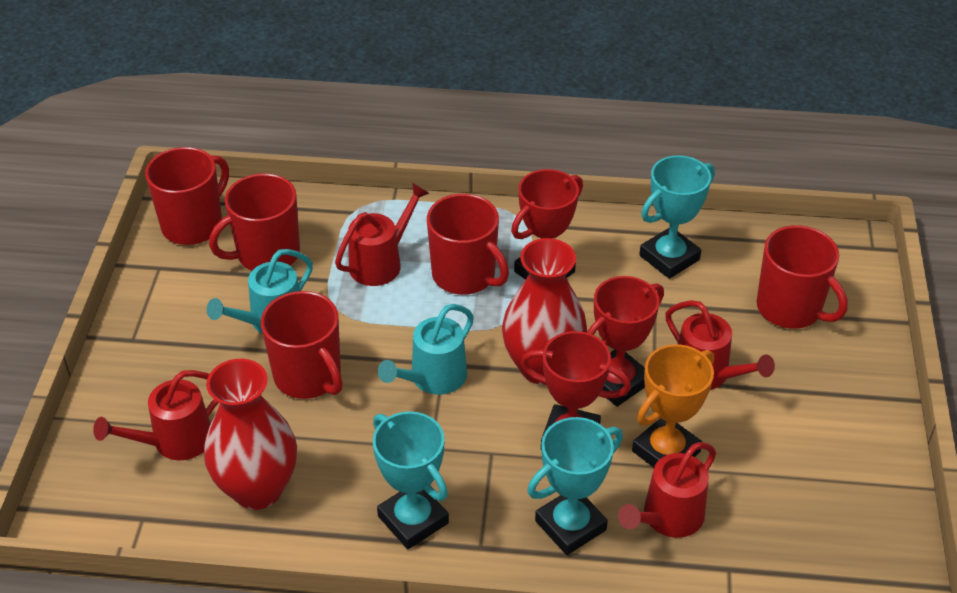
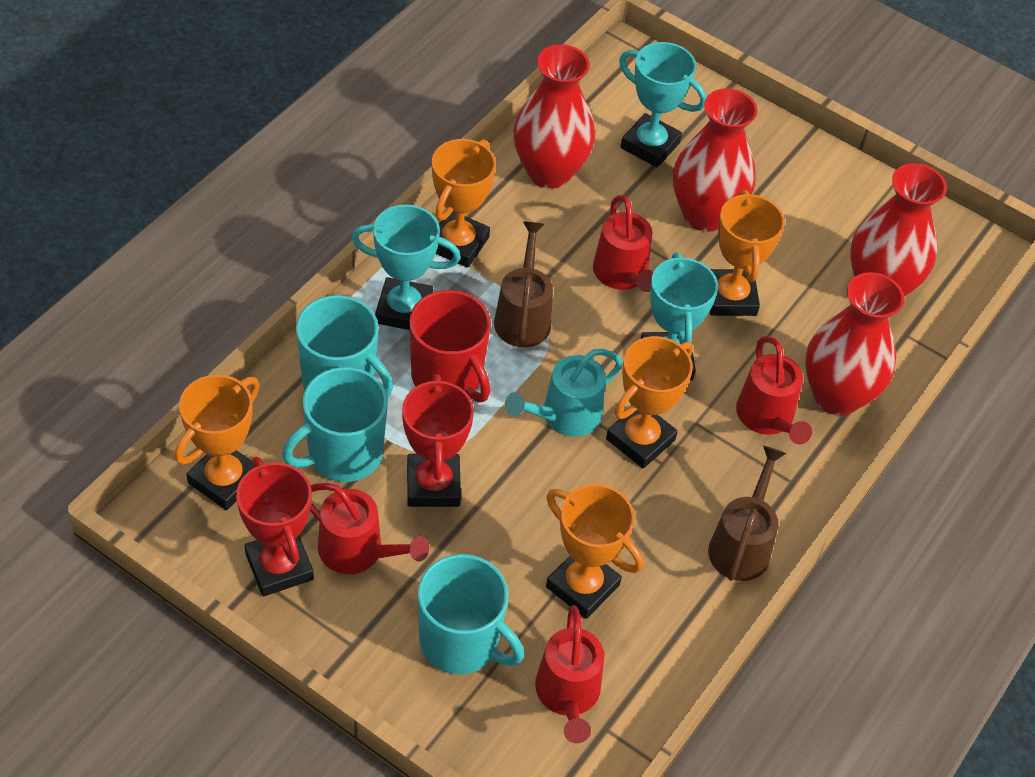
brown watering can: none = 0 -> [494,221,553,347] [708,446,786,581] = 2
orange trophy: [632,344,714,468] = 1 -> [175,375,260,510] [432,139,496,268] [546,484,643,619] [606,336,693,469] [710,190,785,316] = 5
red mug: [145,147,229,245] [209,173,300,271] [261,291,343,399] [427,194,509,295] [756,225,848,329] = 5 -> [409,290,491,402] = 1
red trophy: [511,169,583,280] [520,331,631,443] [587,276,664,407] = 3 -> [236,457,314,596] [402,374,474,507] = 2
red vase: [204,359,297,510] [502,238,587,385] = 2 -> [514,44,595,189] [673,88,758,232] [805,272,905,416] [850,163,947,296] = 4
turquoise mug: none = 0 -> [282,367,388,482] [296,295,393,397] [418,554,524,675] = 3
turquoise watering can: [207,249,313,334] [378,304,474,395] = 2 -> [505,349,623,437] = 1

